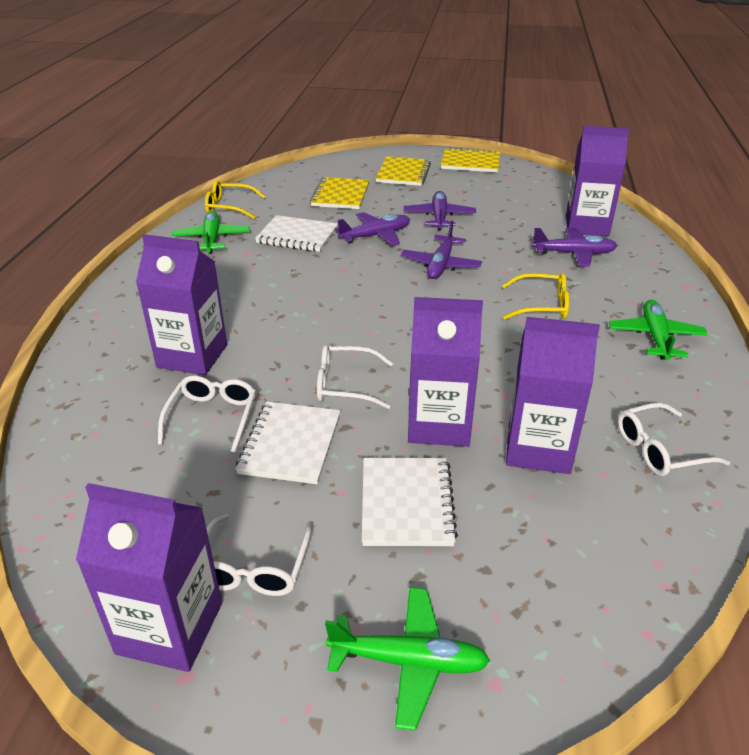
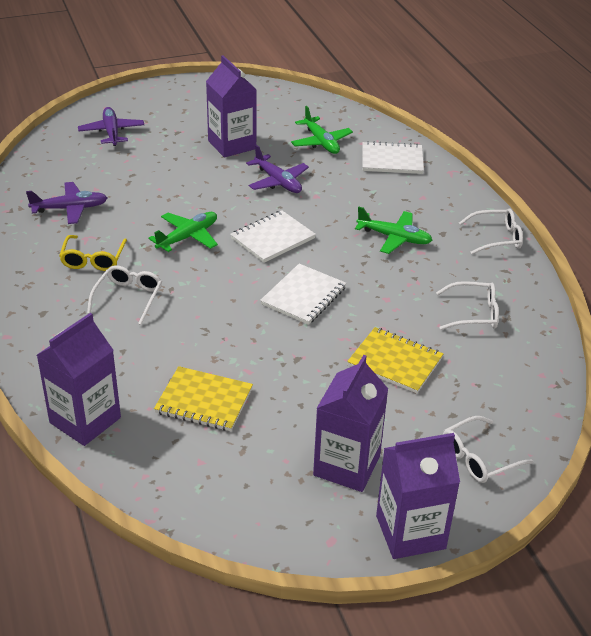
purple carton: [76,483,222,672] [136,234,227,375] [408,297,483,447] [506,317,600,474] [566,126,629,236] = 5 -> [37,313,121,446] [206,55,257,158] [313,355,388,492] [376,433,460,559] = 4
purple plane: [335,212,410,246] [401,221,482,279] [404,191,476,230] [532,228,617,267] = 4 -> [26,182,107,224] [78,107,144,146] [246,145,309,193] = 3
yellow glasses: [205,180,266,219] [502,273,569,319] = 2 -> [59,235,127,271] = 1
yellow notebook: [310,177,369,209] [375,156,431,186] [441,147,500,172] = 3 -> [154,366,253,431] [347,327,443,393] = 2

